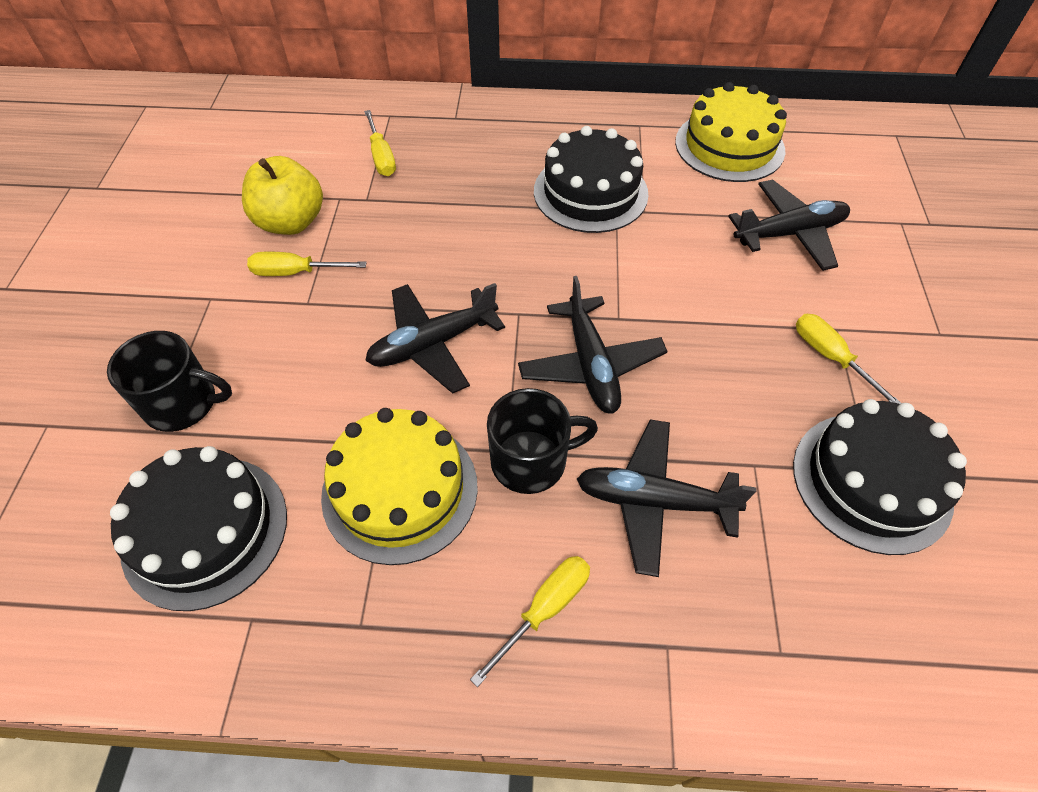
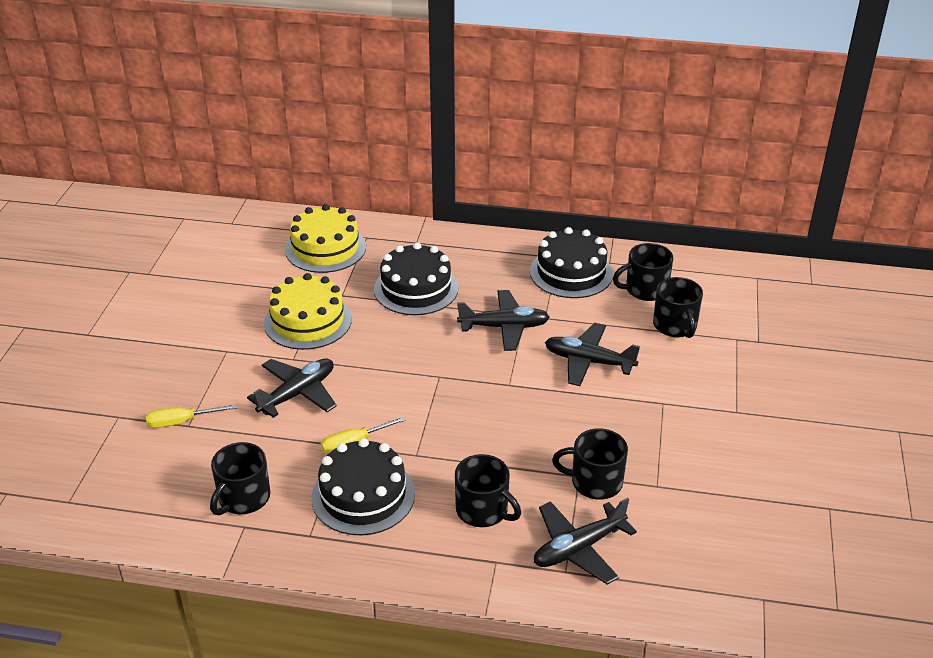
black mug: [107,331,232,432] [487,388,598,494] = 2 -> [210,442,270,515] [455,454,521,527] [552,428,628,500] [613,243,673,301] [653,277,703,338] = 5
yellow apple: [242,156,323,235] = 1 -> none = 0
yellow screwdriver: [247,252,367,276] [364,110,396,176] [470,556,590,687] [796,314,901,404] = 4 -> [146,404,237,428] [321,416,406,454] = 2

